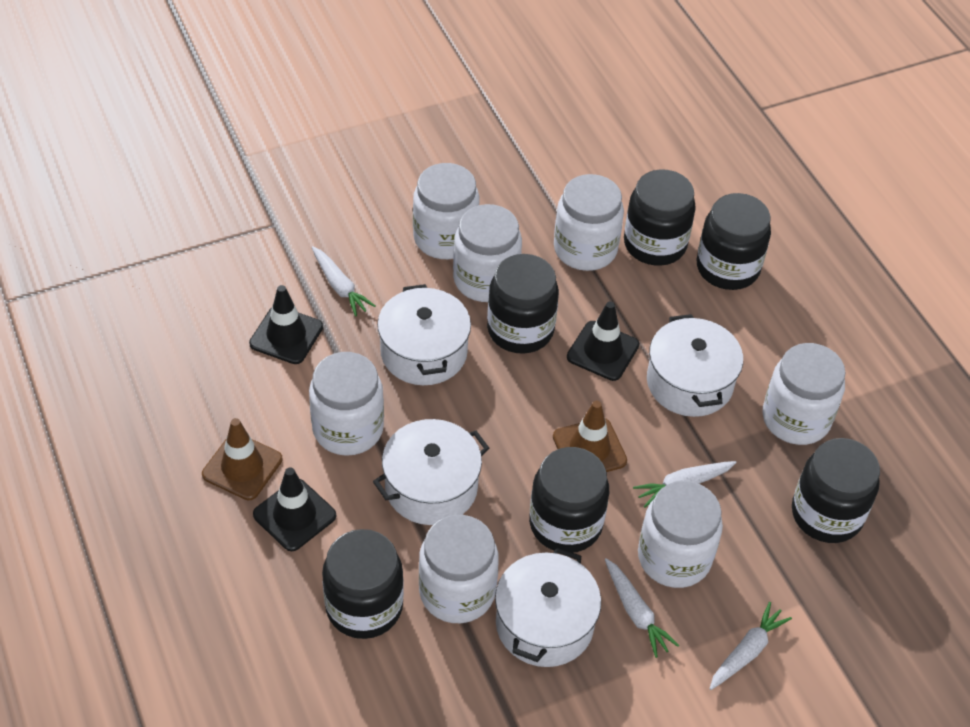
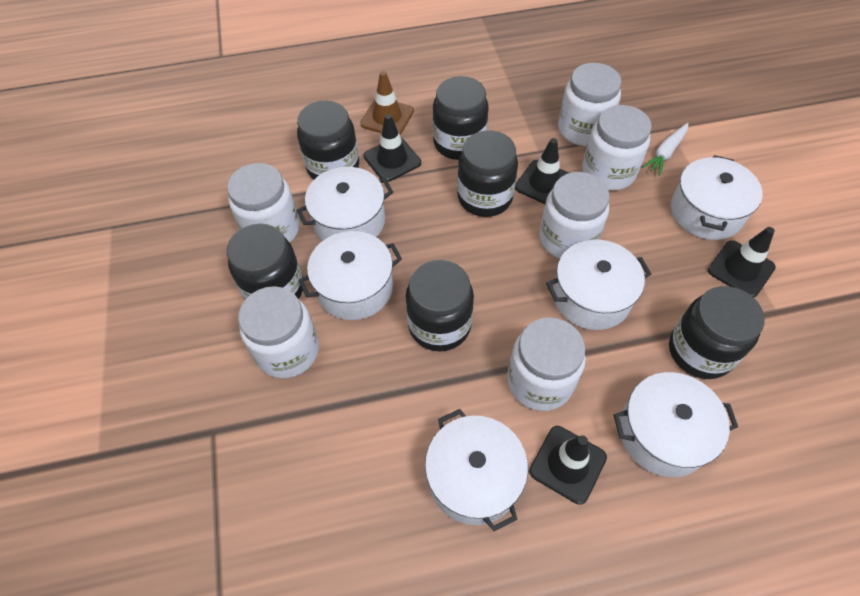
black traffic cone: [249,285,323,364] [253,467,336,551] [567,302,639,381] = 3 -> [363,114,421,182] [515,138,569,204] [529,426,607,505] [708,227,776,298] = 4
brown traffic cone: [202,418,282,500] [553,401,627,472] = 2 -> [360,71,414,135] = 1
white carrot: [312,246,376,317] [605,558,679,658] [633,461,736,508] [709,602,792,690] = 4 -> [642,123,688,176] = 1
white jar: [309,352,384,456] [413,163,480,259] [419,515,499,623] [453,204,522,302] [554,174,624,271] [638,481,723,588] [762,343,846,445] = 7 -> [227,163,300,242] [238,286,319,378] [507,317,586,411] [539,172,610,259] [558,63,621,146] [582,105,652,191] = 6
white pot: [373,419,489,525] [377,284,471,385] [495,547,601,667] [647,314,743,417] = 4 -> [297,167,393,241] [299,231,402,320] [425,409,528,531] [546,240,651,330] [614,372,738,477] [671,155,763,240] = 6

